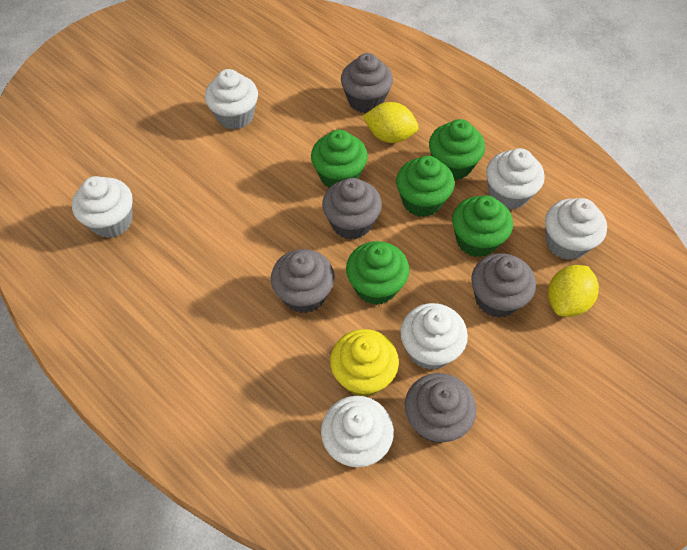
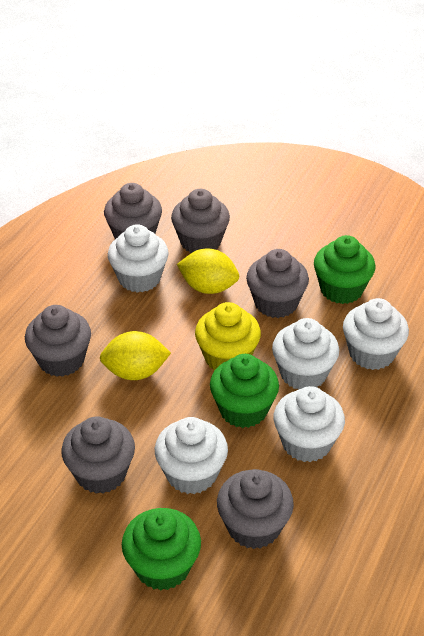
green cupcake: [311,130,368,188] [346,241,409,305] [396,156,455,217] [429,119,485,180] [452,195,513,257] = 5 -> [122,508,201,591] [210,354,279,428] [314,235,376,304] = 3
grey cupcake: [271,249,335,313] [322,178,382,240] [341,53,393,113] [405,373,476,443] [471,253,536,318] = 5 -> [25,305,91,377] [61,416,135,494] [104,183,162,239] [171,189,230,253] [217,469,294,549] [246,249,309,318] = 6
white cupcake: [72,176,133,238] [205,69,258,130] [321,396,394,467] [400,303,468,370] [486,148,545,210] [545,198,607,260] = 6 -> [108,224,169,293] [155,417,228,494] [272,318,339,390] [273,386,345,462] [343,298,409,370] = 5

